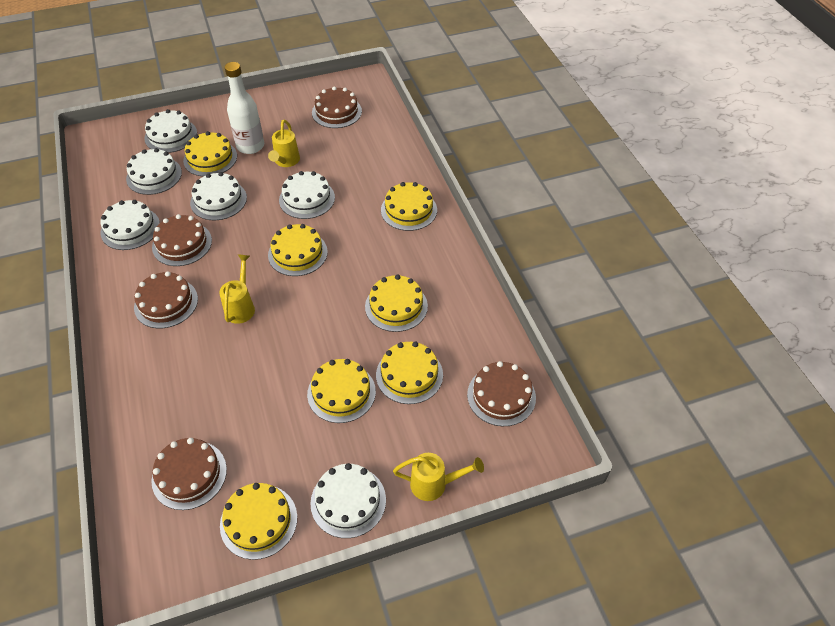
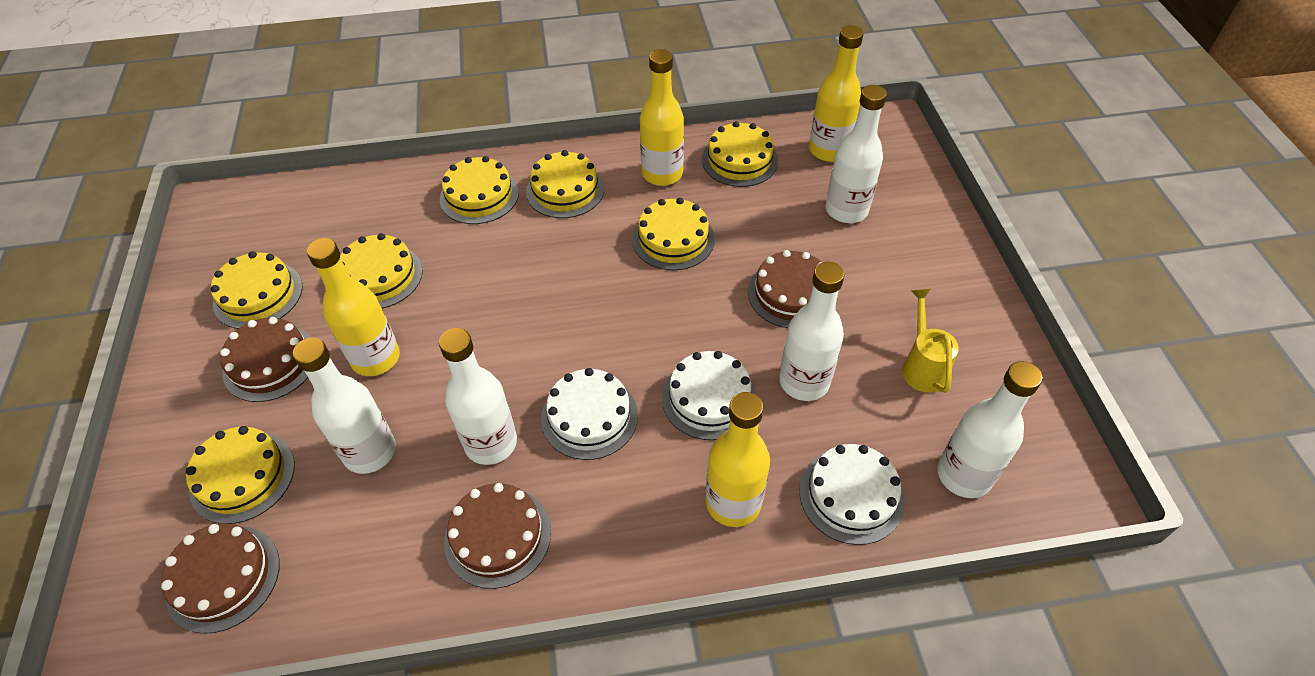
brown cake: [134,271,198,328] [151,438,227,510] [152,214,212,266] [312,86,362,128] [467,361,536,426] = 5 -> [161,524,280,634] [220,317,311,402] [444,483,551,589] [748,250,822,328] = 4
white bottle: [225,62,264,154] = 1 -> [293,337,396,474] [439,328,517,465] [779,262,845,401] [826,85,887,223] [937,361,1043,498] = 5
white cake: [101,200,160,250] [126,148,182,195] [144,109,197,153] [190,172,247,220] [279,171,335,219] [310,463,386,538] = 6 -> [541,368,638,460] [662,351,757,440] [799,444,905,545] = 3
yellow bottle: none = 0 -> [307,238,400,376] [640,49,684,186] [706,392,770,527] [809,25,864,162] = 4
yellow watering can: [219,254,255,324] [268,120,300,167] [393,453,484,501] = 3 -> [902,289,959,393] = 1

